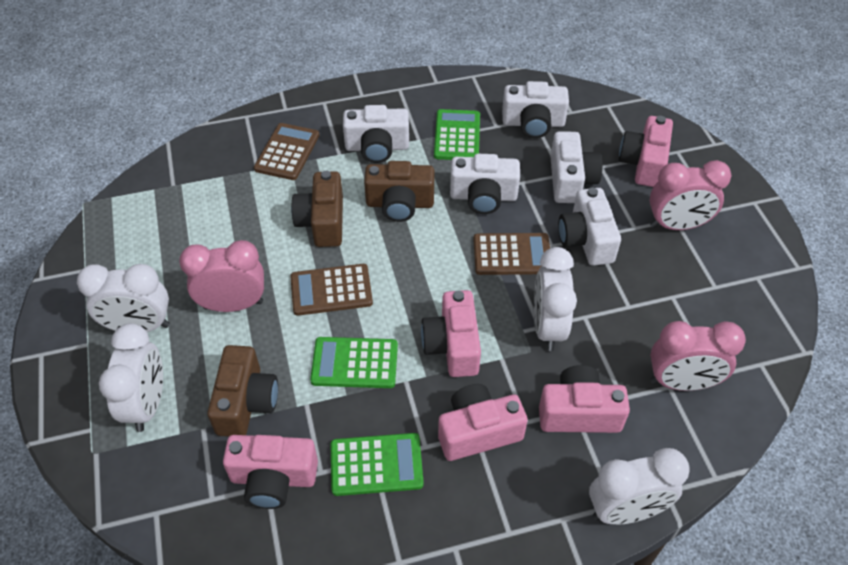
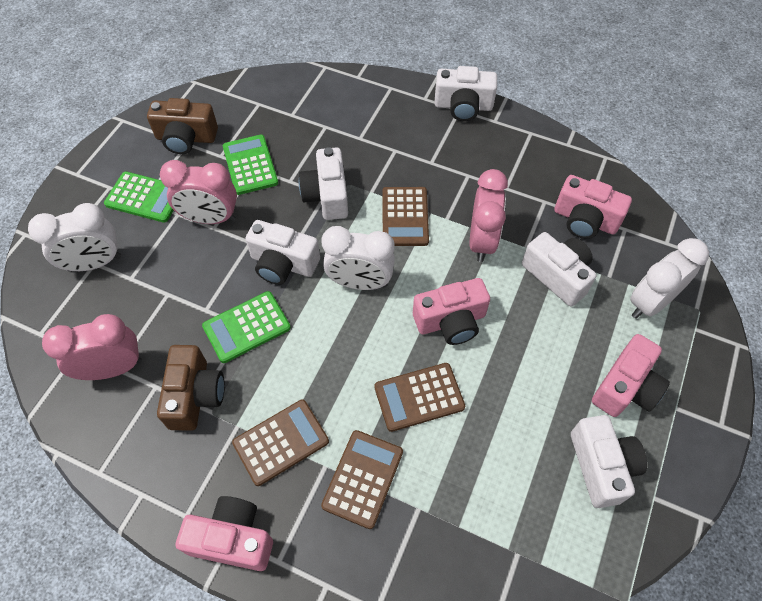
brown calculator: [254,123,319,180] [290,264,373,316] [473,233,550,275] = 3 -> [232,400,329,486] [321,430,403,529] [374,363,465,432] [382,187,429,246] = 4
brown camera: [207,345,278,437] [291,171,343,247] [364,161,435,222] = 3 -> [147,98,218,154] [157,345,225,431] = 2
pink camera: [223,435,318,509] [421,290,481,377] [438,384,528,461] [539,365,630,433] [619,116,673,187] = 5 -> [175,496,273,571] [413,278,490,345] [554,175,632,239] [592,334,670,417] = 4
white clock: [77,264,170,332] [99,323,163,432] [534,247,577,351] [589,448,690,525] = 4 -> [28,203,121,271] [322,226,395,290] [630,238,709,319] = 3

